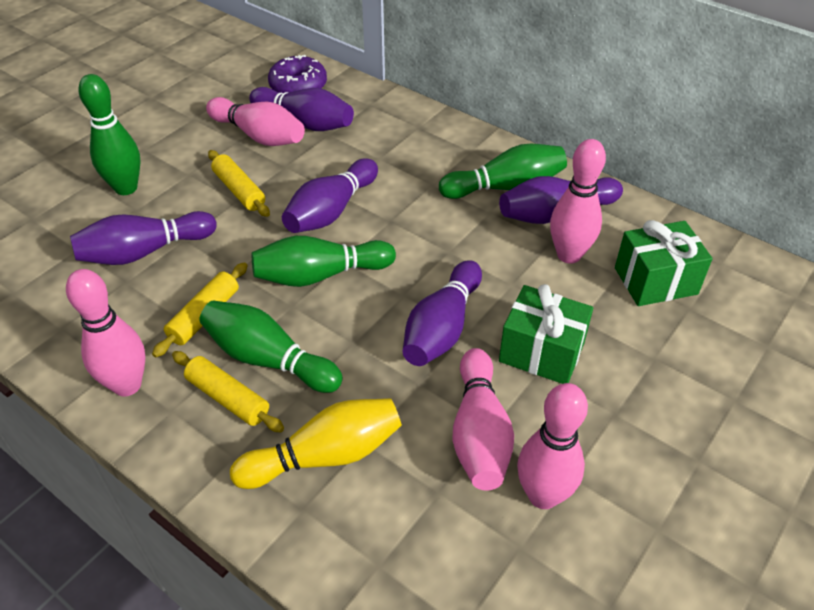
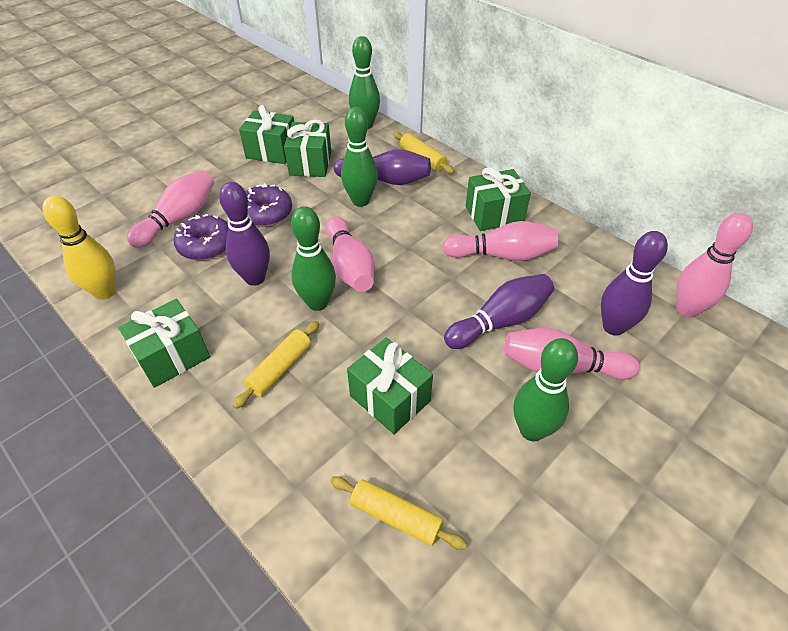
green gift: [499,284,593,384] [615,220,713,306] = 2 -> [118,299,210,388] [239,105,294,164] [284,120,331,177] [347,338,433,434] [466,167,531,231] = 5
purple bowling pin: [70,211,216,265] [249,87,354,131] [282,158,378,233] [403,260,482,366] [499,176,623,224] = 5 -> [219,182,270,286] [334,149,431,185] [444,274,554,349] [601,231,668,336] = 4
purple donut: [268,55,327,93] = 1 -> [173,214,228,261] [246,183,292,227] = 2

